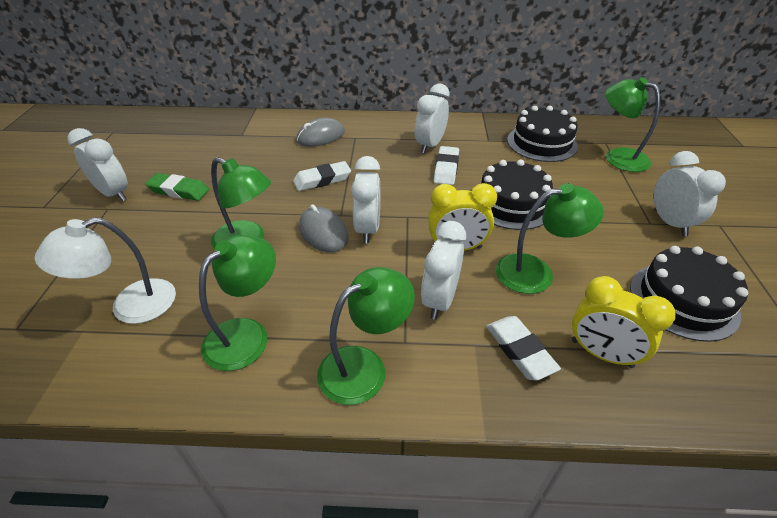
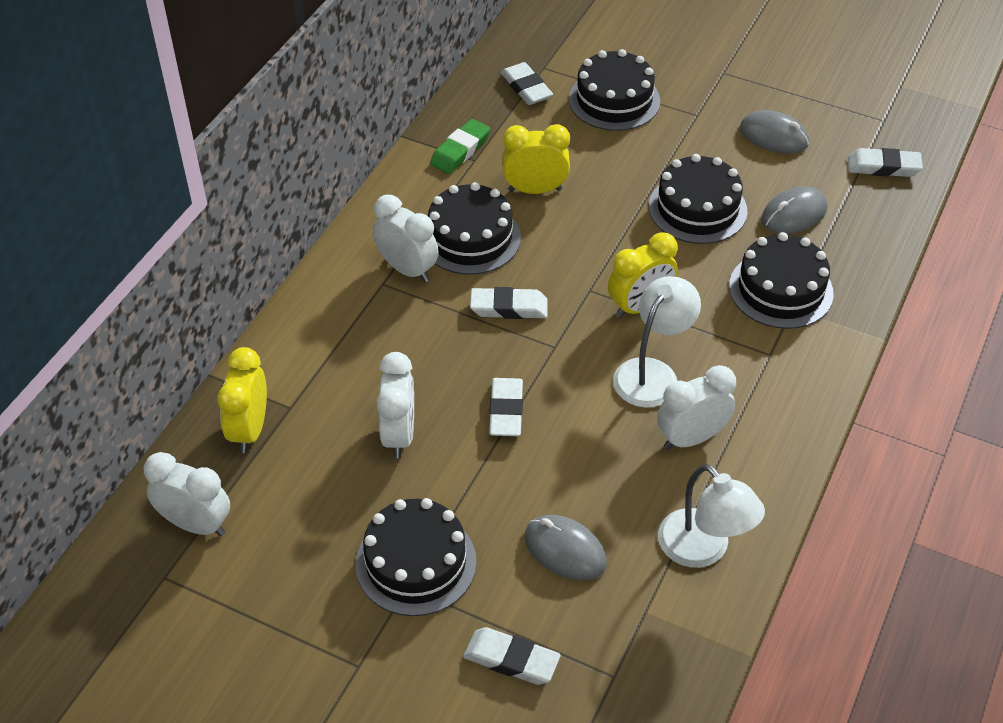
black cake: [481,160,553,230] [507,106,578,162] [630,246,748,342] = 3 -> [356,498,476,616] [428,182,521,275] [569,49,660,131] [649,154,747,244] [729,232,834,329] = 5
green lamp: [199,235,276,371] [211,157,271,250] [317,267,415,405] [496,183,604,294] [606,77,660,172] = 5 -> none = 0
grey mouse: [296,118,345,147] [299,204,348,252] = 2 -> [525,515,607,580] [740,110,809,154] [761,186,827,234] = 3
white clock: [68,128,128,202] [351,156,380,243] [415,83,450,154] [421,221,466,320] [654,151,726,236] = 5 -> [144,452,230,536] [373,195,439,283] [376,352,414,458] [657,365,736,450] = 4
white eraser: [293,161,351,191] [434,146,459,185] [486,316,561,381] = 3 -> [463,627,561,685] [470,287,548,319] [489,378,523,436] [501,62,553,105] [848,148,923,177] = 5
white lamp: [35,217,176,324] = 1 -> [613,276,701,408] [658,464,765,568] = 2
yellow clock: [428,183,497,251] [572,276,676,368] = 2 -> [217,347,267,453] [502,124,570,194] [608,232,678,318] = 3

